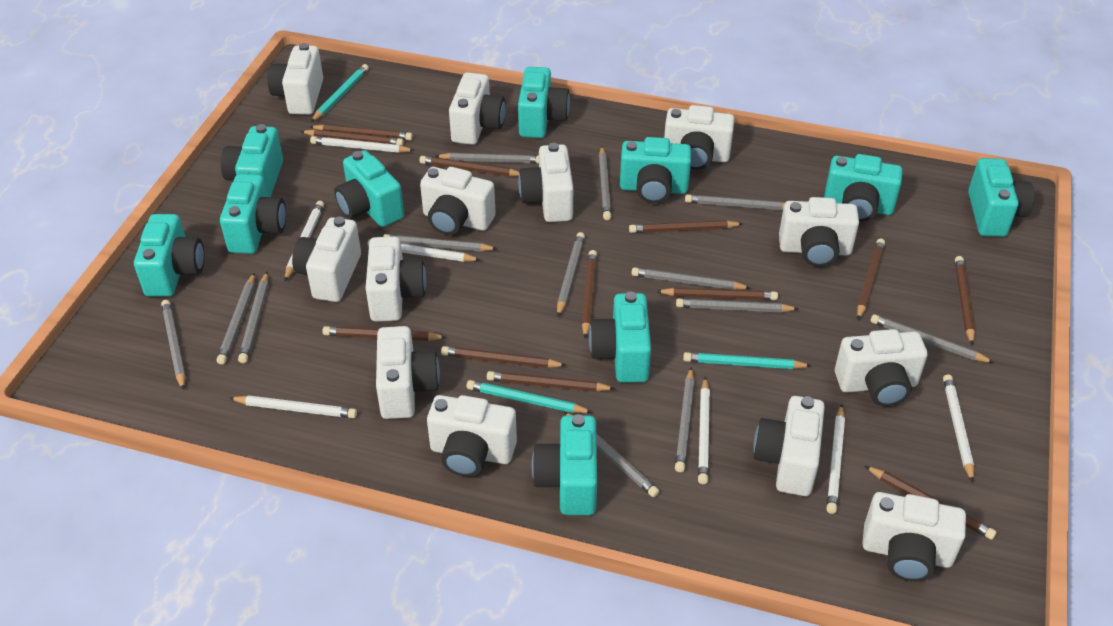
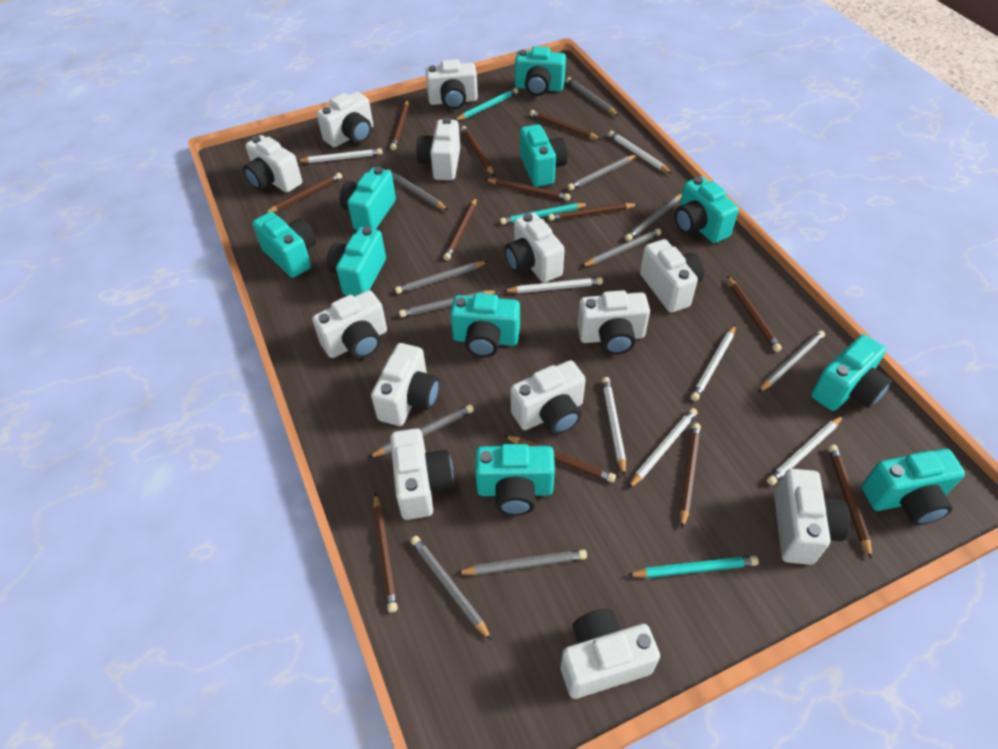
grey pencil: [161,300,185,390] [216,273,255,365] [238,272,268,363] [383,234,498,252] [436,153,539,164] [557,232,585,317] [564,411,659,497] [599,146,611,220] [631,267,751,290] [675,367,694,472] [676,299,799,313] [685,194,785,210] [870,314,994,363] = 13 -> [368,404,474,458] [387,169,448,211] [395,261,488,294] [399,290,498,317] [411,536,492,641] [457,549,587,575] [566,77,619,116] [567,155,637,191] [581,228,661,267] [625,194,682,241] [758,330,825,393] = 11

